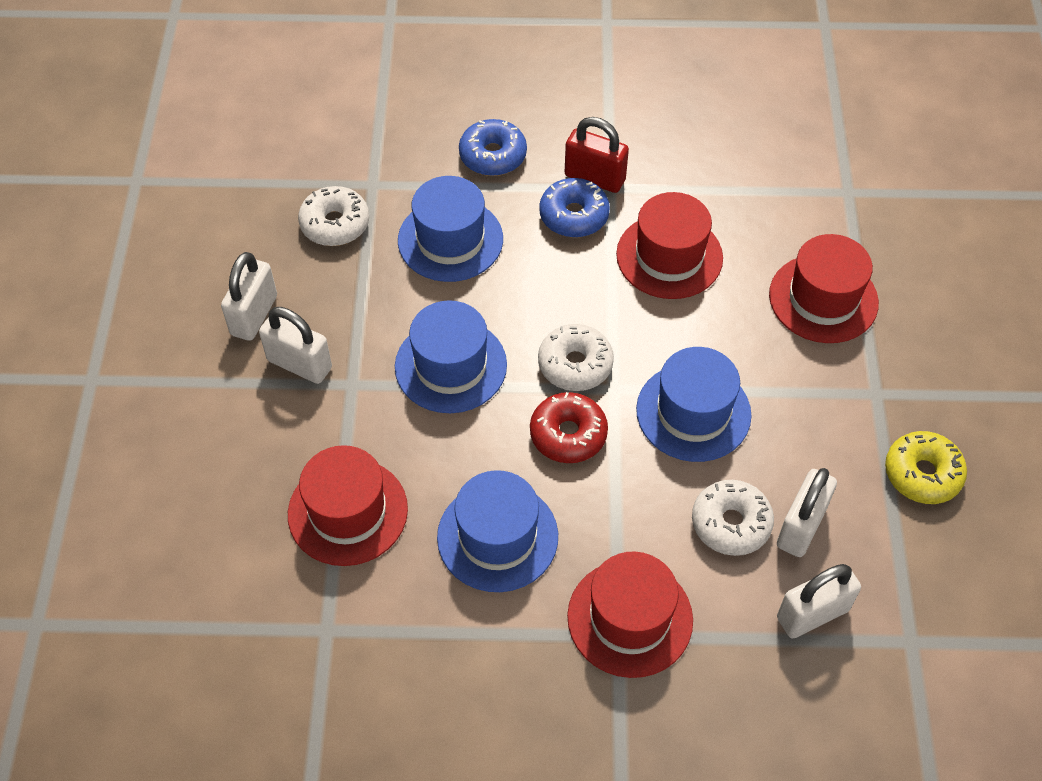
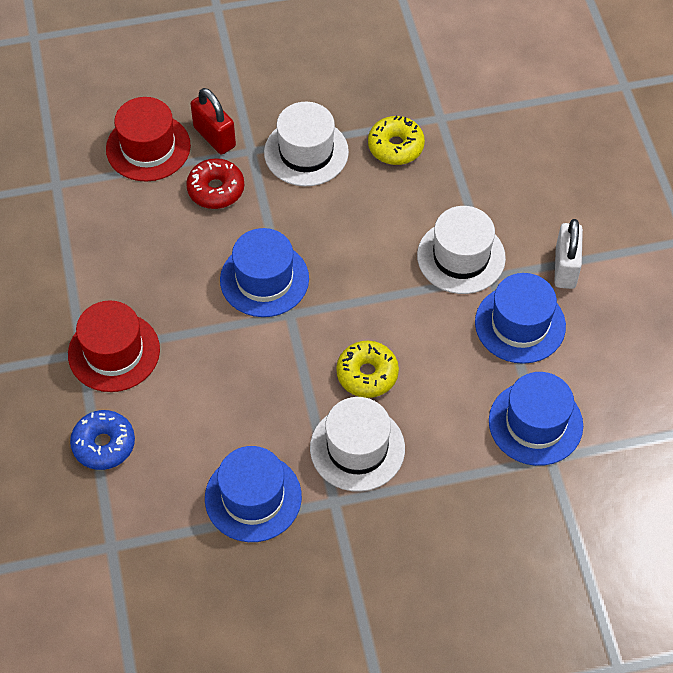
blue donut: [459,119,527,176] [539,178,610,237] = 2 -> [70,410,135,470] = 1
red hat: [288,445,408,566] [567,551,693,678] [616,192,723,299] [769,234,879,343] = 4 -> [68,300,160,392] [106,97,191,181] = 2
white donut: [298,186,369,246] [538,324,614,391] [692,480,774,556] = 3 -> none = 0
white hat: none = 0 -> [264,102,349,186] [310,397,405,492] [417,206,506,294] = 3
white padlock: [221,252,277,341] [259,307,332,384] [777,468,837,557] [777,564,861,639] = 4 -> [554,219,583,289] = 1
yellow donut: [885,431,967,504] = 1 -> [336,341,399,398] [368,116,425,165] = 2

